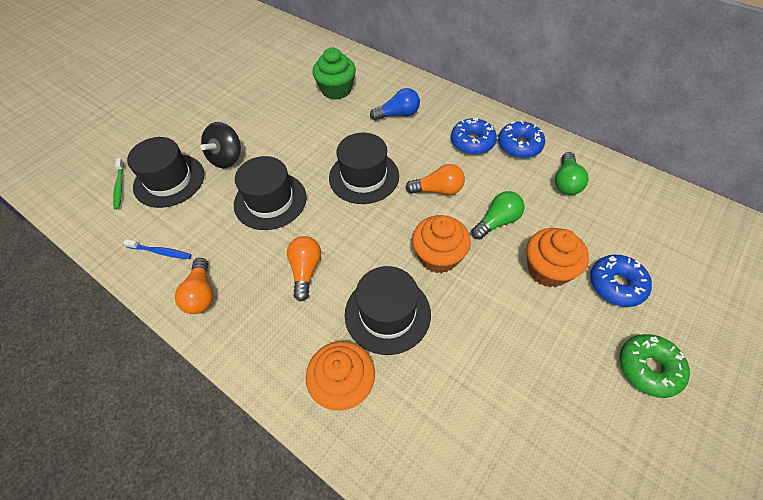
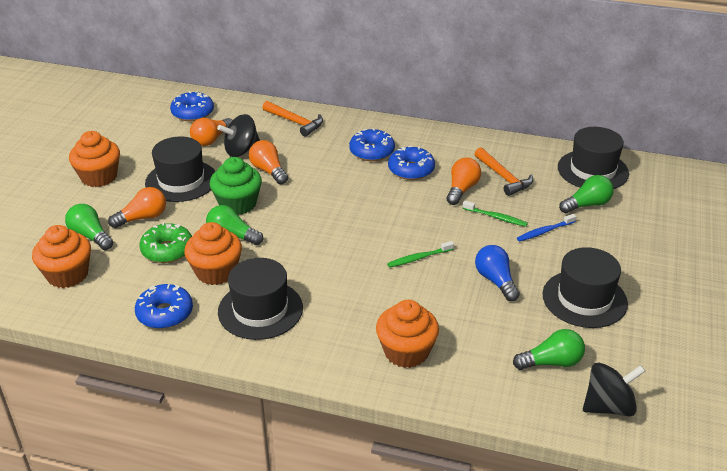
black spinning top: [200,122,241,168] = 1 -> [217,114,260,157] [583,363,645,416] = 2
blue donut: [451,118,497,155] [498,120,545,158] [590,255,652,307] = 3 -> [135,284,193,329] [170,91,214,121] [349,128,395,161] [388,146,435,180] = 4
green light bulb: [471,191,525,240] [555,152,589,195] = 2 -> [65,204,113,250] [206,205,263,245] [513,329,585,370] [559,175,614,213] = 4
green toothbrush: [113,158,124,210] = 1 -> [387,241,454,268] [463,201,528,227] = 2
orange cupcake: [306,341,375,411] [412,215,471,273] [527,228,589,288] = 3 -> [32,225,91,288] [69,131,120,187] [184,222,242,285] [376,300,439,368] = 4
orange hammer: none = 0 -> [262,101,323,137] [474,147,533,196] = 2
orange light bulb: [175,258,214,314] [287,236,321,302] [405,164,465,195] = 3 -> [108,187,166,228] [190,118,233,146] [249,140,288,184] [447,157,481,205] = 4

